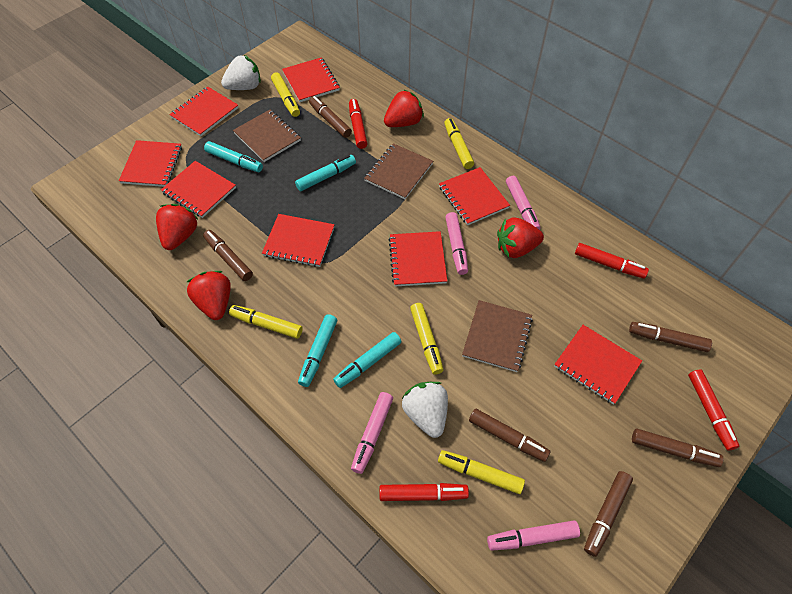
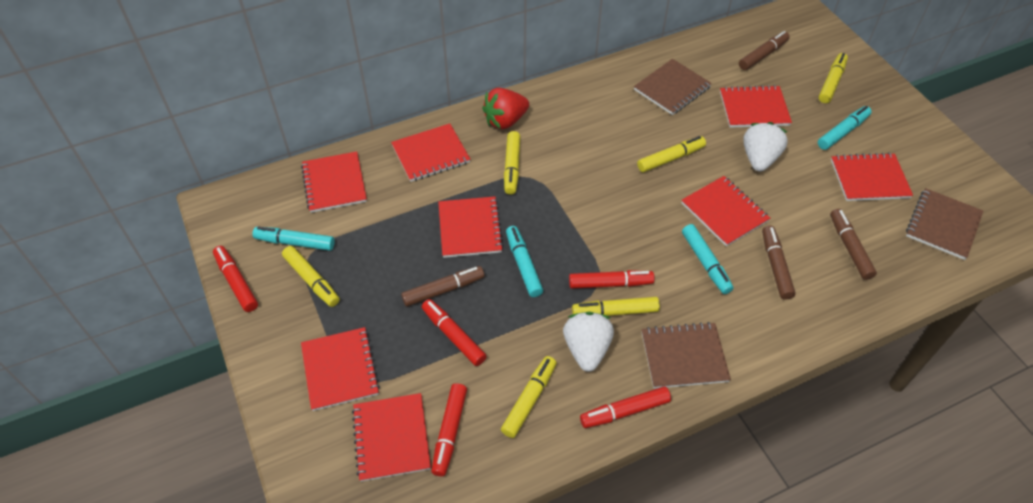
brown marker: [203,230,253,281] [309,96,352,138] [469,408,550,462] [584,471,633,557] [629,322,712,352] [632,429,723,467] = 6 -> [401,266,484,307] [739,31,790,70] [762,226,796,300] [830,209,877,280] = 4
pink marker: [351,392,393,474] [445,212,468,275] [487,520,580,551] [506,176,540,230] = 4 -> none = 0
red marker: [349,99,367,149] [379,483,469,501] [575,243,649,279] [688,370,739,451] = 4 -> [213,246,258,312] [422,299,487,366] [431,383,467,476] [569,270,655,289] [580,386,671,428] = 5
red strawberry: [156,204,199,250] [187,271,231,320] [384,90,424,127] [497,218,544,258] = 4 -> [482,88,529,129] = 1
yellow marker: [229,305,303,339] [271,72,300,117] [410,303,444,375] [438,450,525,494] [444,118,474,169] = 5 -> [282,246,340,307] [501,356,557,438] [504,131,520,195] [572,297,660,316] [637,136,706,172] [819,53,848,103] = 6

